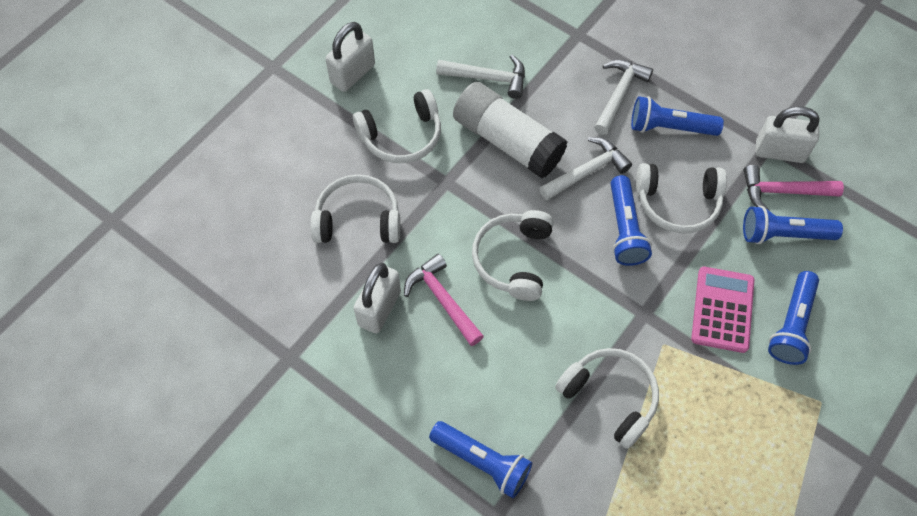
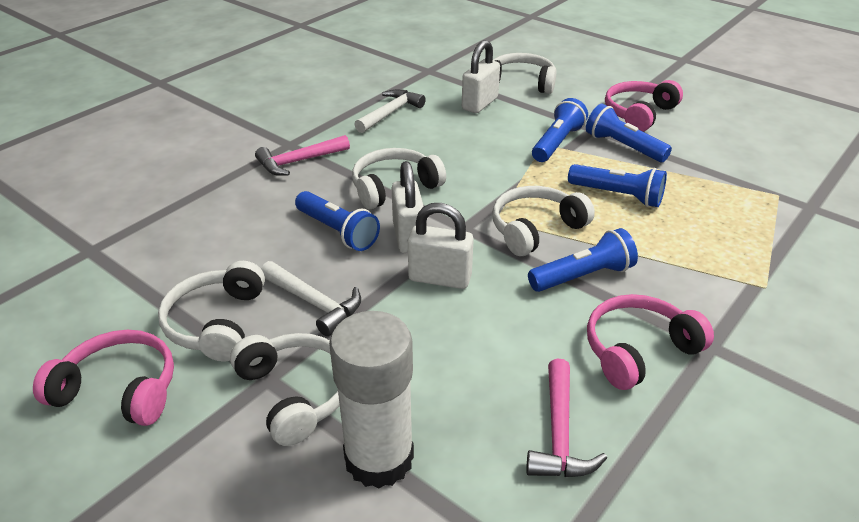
pink calculator: [691,267,754,353] = 1 -> none = 0
pink headphones: none = 0 -> [33,330,174,426] [587,294,714,390] [605,80,683,132] = 3
white hammer: [436,55,525,99] [540,137,632,201] [594,60,653,135] = 3 -> [261,261,361,336] [354,89,426,133] = 2

